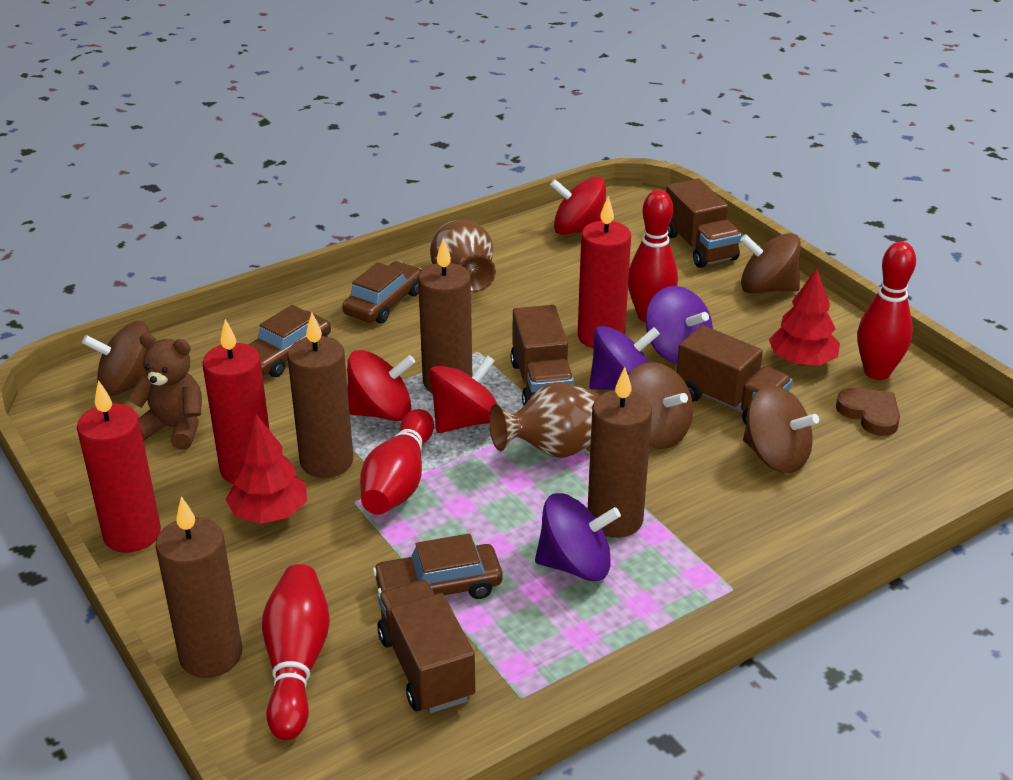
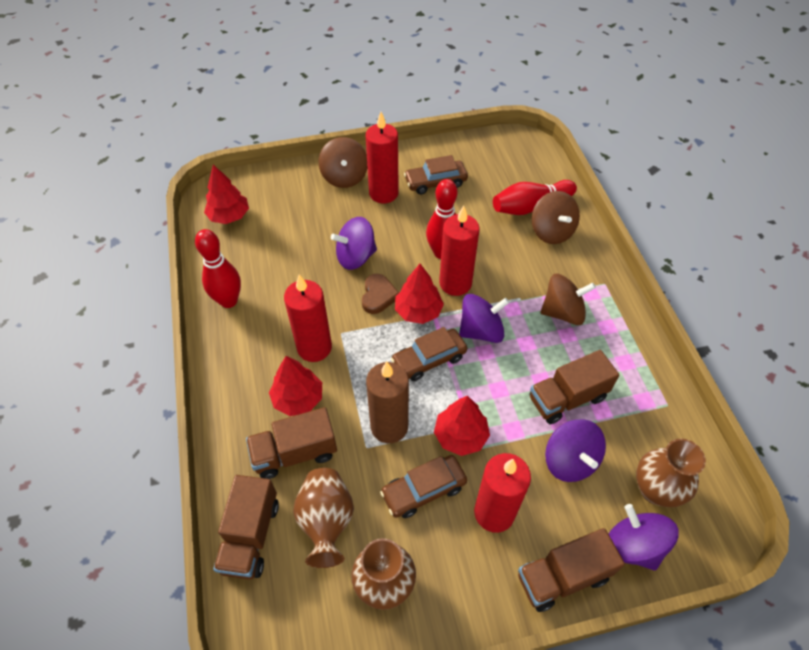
brown candle: [155,496,242,678] [288,312,353,478] [418,239,472,393] [588,367,652,538] = 4 -> [366,361,409,443] = 1
brown spinning top: [82,321,150,397] [628,362,693,449] [740,233,801,293] [743,386,819,473] = 4 -> [319,137,367,188] [532,191,580,244] [540,274,596,325] = 3
brown teddy bear: [127,333,202,450] = 1 -> none = 0
brown vase: [430,220,496,293] [489,382,601,458] = 2 -> [293,468,354,568] [351,538,416,610] [636,439,706,507] = 3
purple spinning top: [535,493,621,581] [589,326,660,390] [645,286,713,364] = 3 -> [331,217,377,270] [459,294,509,343] [545,419,606,482] [609,504,679,571] = 4
red bowling pin: [262,564,330,740] [360,409,434,515] [628,190,678,322] [857,242,916,380] = 4 -> [195,229,241,308] [426,179,458,259] [493,180,577,215] = 3
red candle: [77,380,161,553] [203,319,270,484] [578,196,631,348] = 3 -> [284,275,332,362] [366,112,399,203] [439,205,480,296] [474,453,531,533] = 4
red spinning top: [347,350,415,421] [429,355,497,433] [550,177,606,235] = 3 -> none = 0
red tree: [226,414,307,524] [769,269,840,366] = 2 -> [204,165,249,224] [269,356,322,416] [395,264,444,324] [434,396,490,456] = 4

